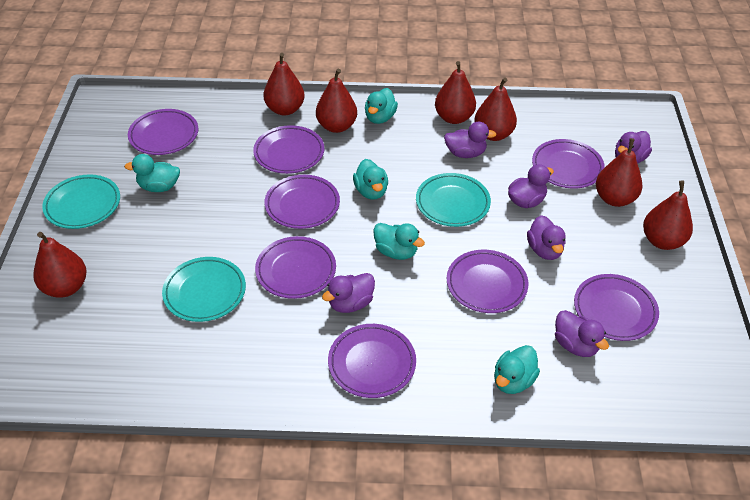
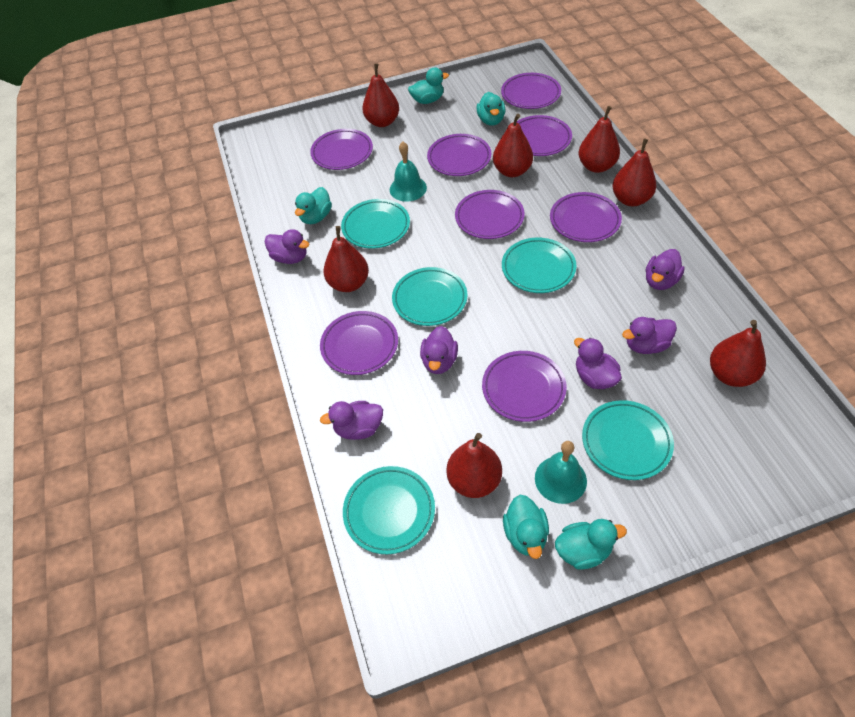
turquoise bell: none = 0 -> [390,142,427,201] [535,441,587,504] = 2
turquoise plate: [42,174,120,229] [162,257,246,322] [416,173,491,227] = 3 -> [341,199,410,249] [343,466,435,554] [392,267,467,326] [502,238,576,293] [582,400,674,480] = 5

